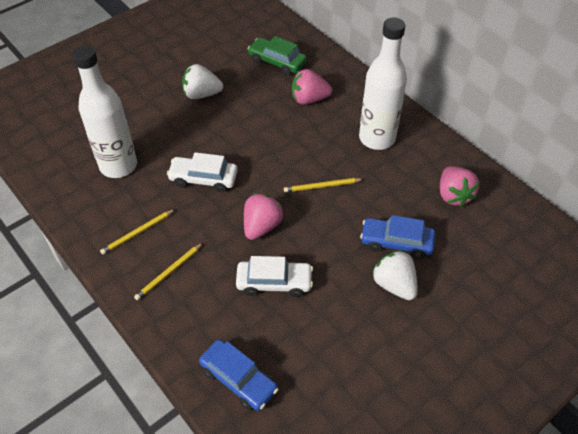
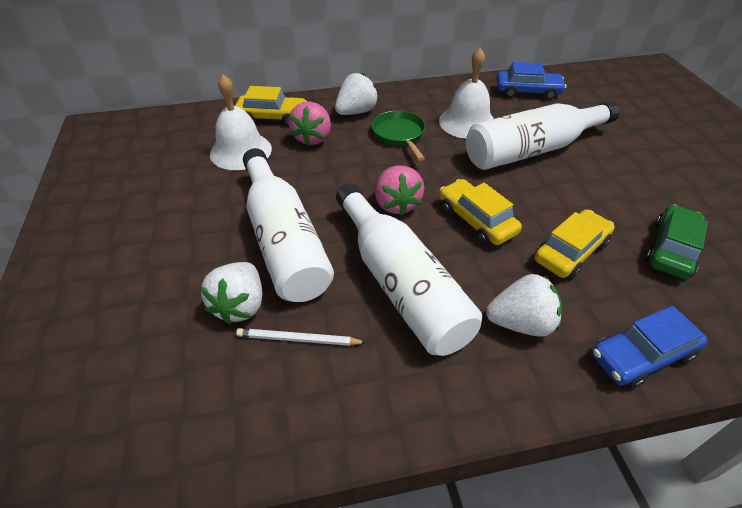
green pan: none = 0 -> [372,111,426,161] = 1
pink strawberry: [244,193,283,240] [292,69,332,105] [440,166,479,207] = 3 -> [288,102,331,146] [375,166,424,216] = 2
white bell: none = 0 -> [210,74,272,170] [439,48,494,139] = 2
white bottle: [72,45,137,178] [359,18,407,150] = 2 -> [243,148,334,302] [336,183,482,356] [466,101,620,170] = 3
white car: [167,152,238,192] [236,256,313,297] = 2 -> none = 0
white pencil: none = 0 -> [236,328,367,346] = 1
white strawberry: [182,64,223,99] [372,250,418,300] = 2 -> [200,262,262,324] [335,73,379,115] [486,274,562,337] = 3
yellow car: none = 0 -> [235,86,307,126] [439,179,522,245] [535,209,615,279] = 3
yellow pencil: [100,209,175,255] [134,243,203,300] [284,178,364,192] = 3 -> none = 0

